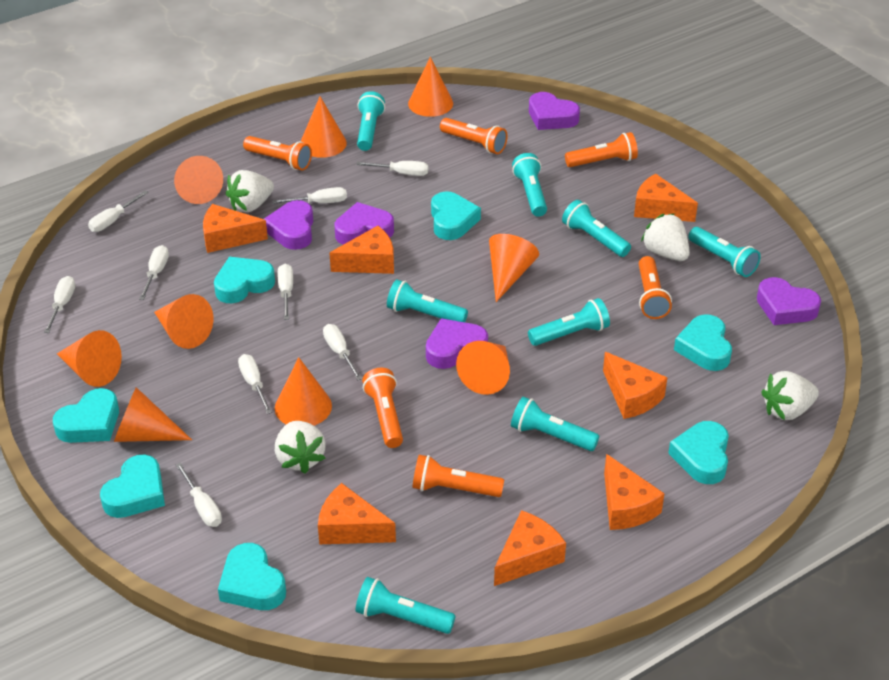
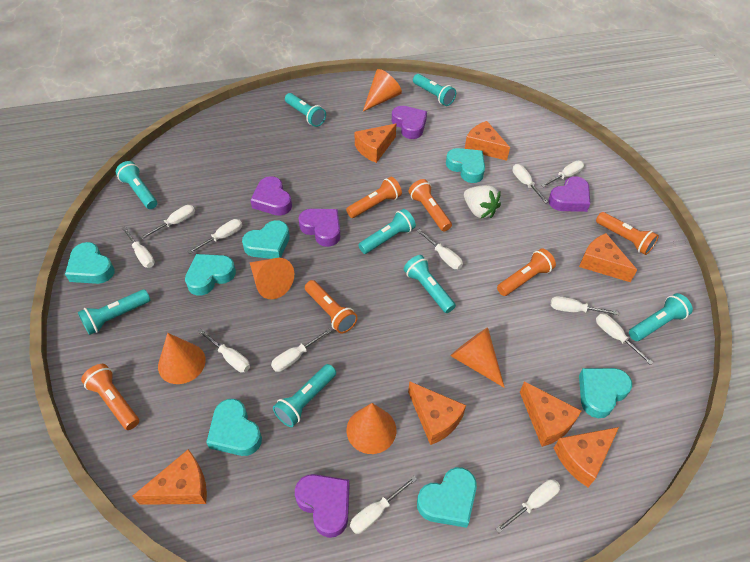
orange cone: [57,330,122,387] [114,387,192,442] [154,294,213,349] [174,156,223,204] [275,357,332,426] [301,97,347,158] [408,57,453,117] [456,341,510,395] [489,234,539,302] = 9 -> [158,333,206,384] [250,258,294,299] [346,403,396,454] [363,69,402,111] [450,327,505,388] = 5
white screwdriver: [44,276,75,333] [88,191,148,232] [139,245,169,300] [176,462,222,527] [238,354,272,414] [273,187,347,204] [278,264,293,320] [323,324,362,380] [356,161,428,176] = 9 -> [122,227,155,268] [140,205,195,239] [188,219,242,254] [198,329,250,372] [271,329,331,372] [350,476,417,534] [417,229,463,269] [496,479,560,533] [512,164,548,204] [541,161,584,187] [551,296,619,315] [596,313,653,365] = 12
white strawberry: [226,170,274,212] [275,421,326,473] [641,214,690,261] [761,371,819,420] = 4 -> [464,185,501,218] = 1

